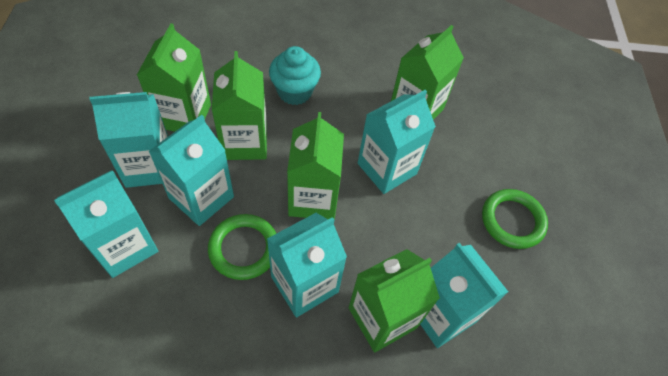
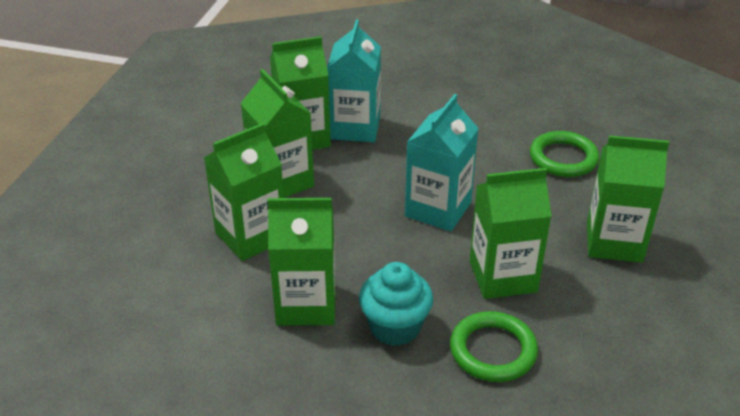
green carton: [137,23,211,132] [212,51,267,160] [287,112,344,220] [348,249,440,352] [391,25,464,120] = 5 -> [204,123,284,261] [241,69,314,198] [267,198,336,326] [270,36,331,150] [470,168,552,299] [587,135,669,263] = 6
turquoise carton: [54,170,158,278] [89,92,168,188] [149,115,234,226] [267,213,347,318] [358,90,436,194] [420,243,508,348] = 6 -> [327,19,381,142] [405,94,479,232] = 2

